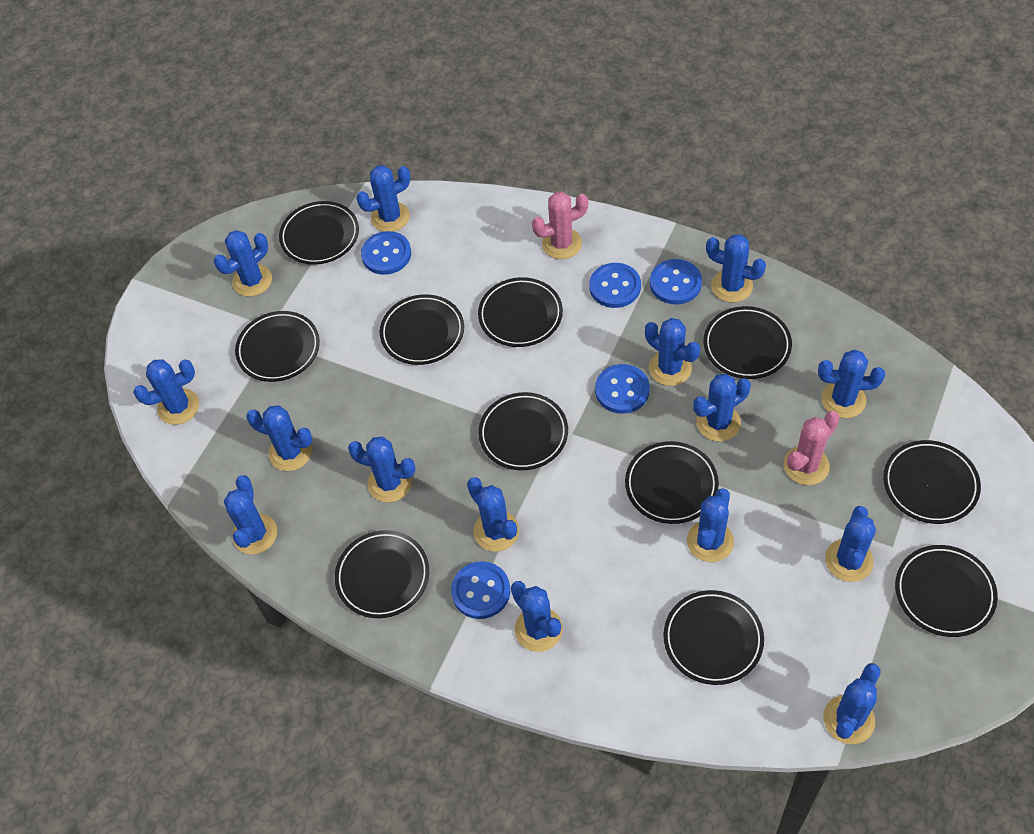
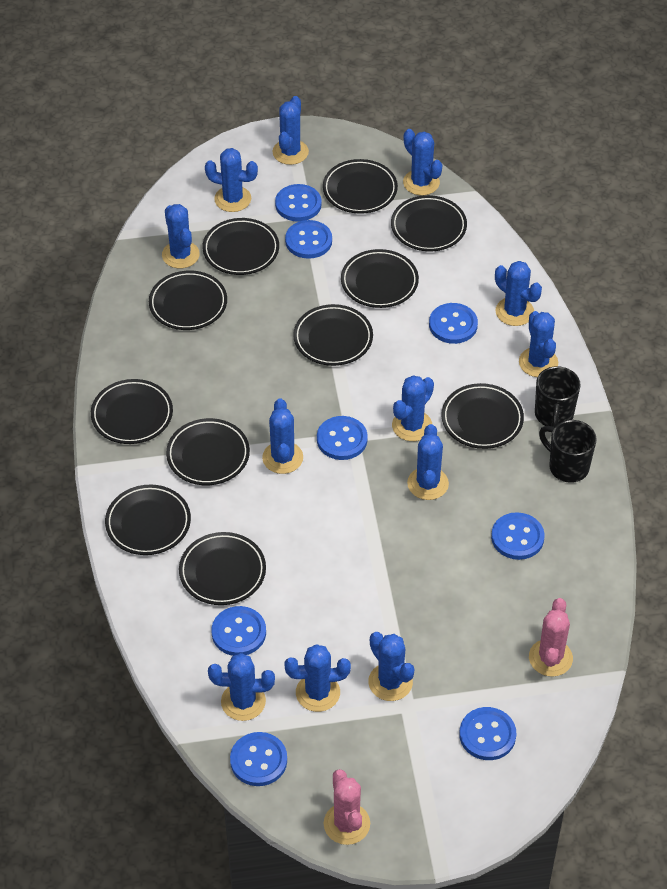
black mug: none = 0 -> [535,366,581,427] [539,420,597,483] = 2
blue button: [361,231,411,275] [451,561,510,619] [589,263,641,308] [595,364,650,414] [650,259,702,304] = 5 -> [212,606,266,656] [230,732,287,786] [275,184,322,222] [285,220,332,259] [317,416,368,460] [429,303,478,344] [459,707,516,760] [491,512,545,560] = 8
blue cactus: [133,359,199,425] [214,230,272,297] [224,475,277,554] [246,405,312,471] [348,436,415,503] [356,165,411,232] [467,477,519,552] [511,581,563,652] [645,318,700,386] [687,488,734,562] [693,374,751,441] [706,234,766,302] [818,350,885,418] [823,663,881,744] [825,506,876,582] = 15 -> [162,204,200,268] [205,148,258,212] [208,653,275,721] [262,398,303,474] [272,96,309,165] [284,644,351,712] [368,632,414,701] [392,375,434,441] [403,129,442,195] [407,424,449,500] [495,261,542,326] [519,311,558,377] = 12

